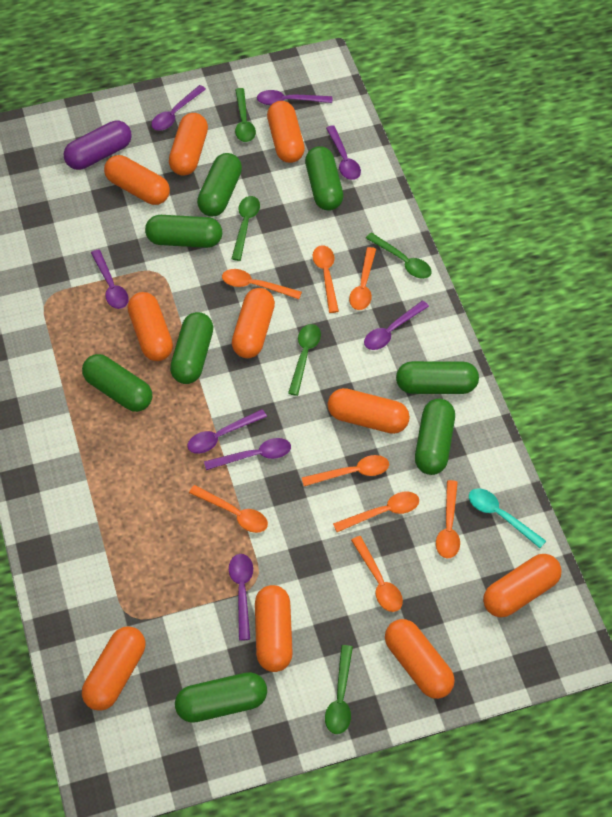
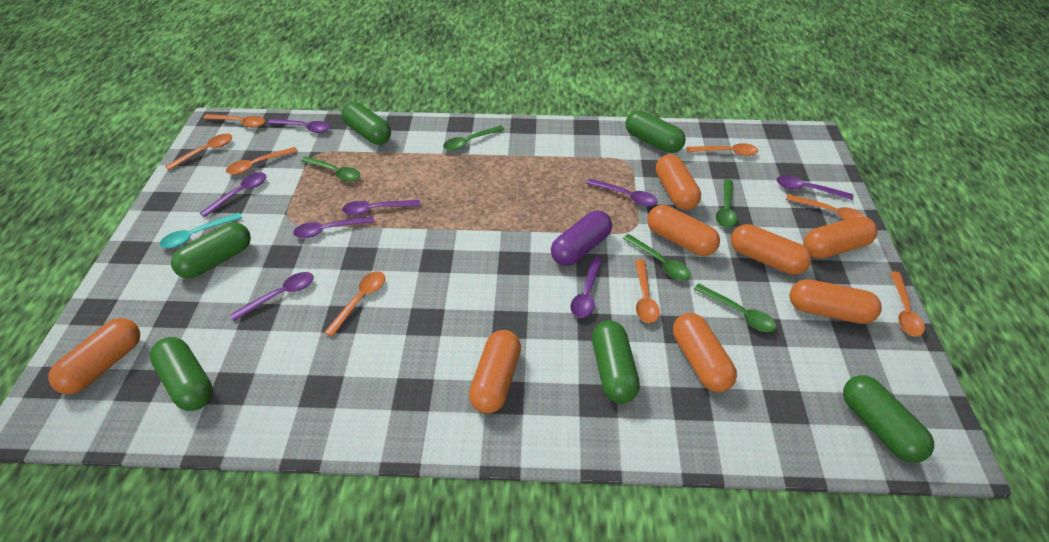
green capsule: [82,354,152,412] [145,215,222,248] [170,312,213,384] [175,672,267,723] [197,153,242,217] [305,146,344,211] [396,361,479,394] [415,398,455,475] = 8 -> [150,337,213,411] [171,222,251,279] [341,102,391,145] [592,320,640,403] [625,111,686,153] [843,375,934,463] = 6
orange capsule: [82,626,146,711] [104,155,170,205] [128,292,173,361] [169,113,208,175] [232,288,275,358] [255,585,293,672] [267,101,305,163] [328,388,410,434] [385,619,455,699] [483,554,562,617] = 10 -> [48,318,140,394] [469,330,521,414] [647,205,720,256] [656,154,701,210] [673,313,737,392] [731,224,812,275] [790,279,882,324] [804,217,877,258] = 8

